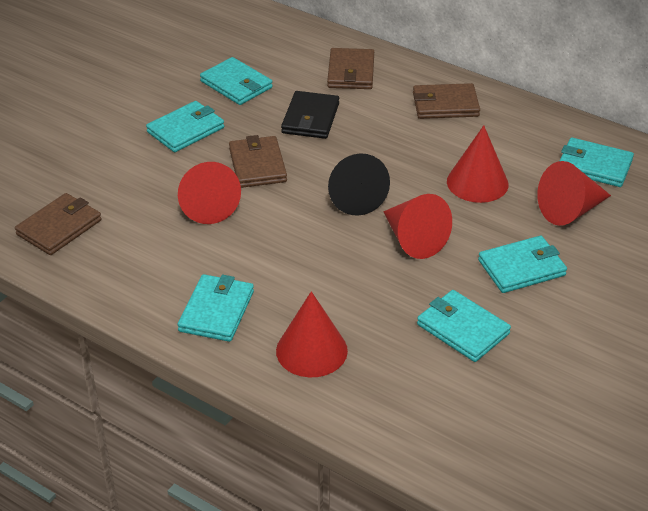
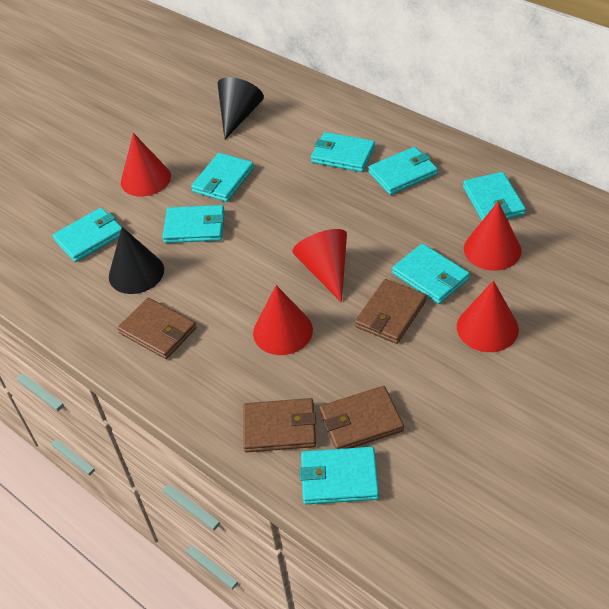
black cone: [328,153,390,216] = 1 -> [109,227,164,294] [217,77,264,139] = 2
black wallet: [281,91,339,139] = 1 -> none = 0
turquoise wallet: [146,101,224,152] [177,274,254,342] [200,57,273,105] [417,290,511,362] [478,236,567,293] [560,138,634,187] = 6 -> [52,208,122,262] [163,205,225,243] [191,153,254,202] [300,447,379,504] [311,132,375,172] [368,147,438,195] [392,243,470,304] [463,172,526,220] = 8

